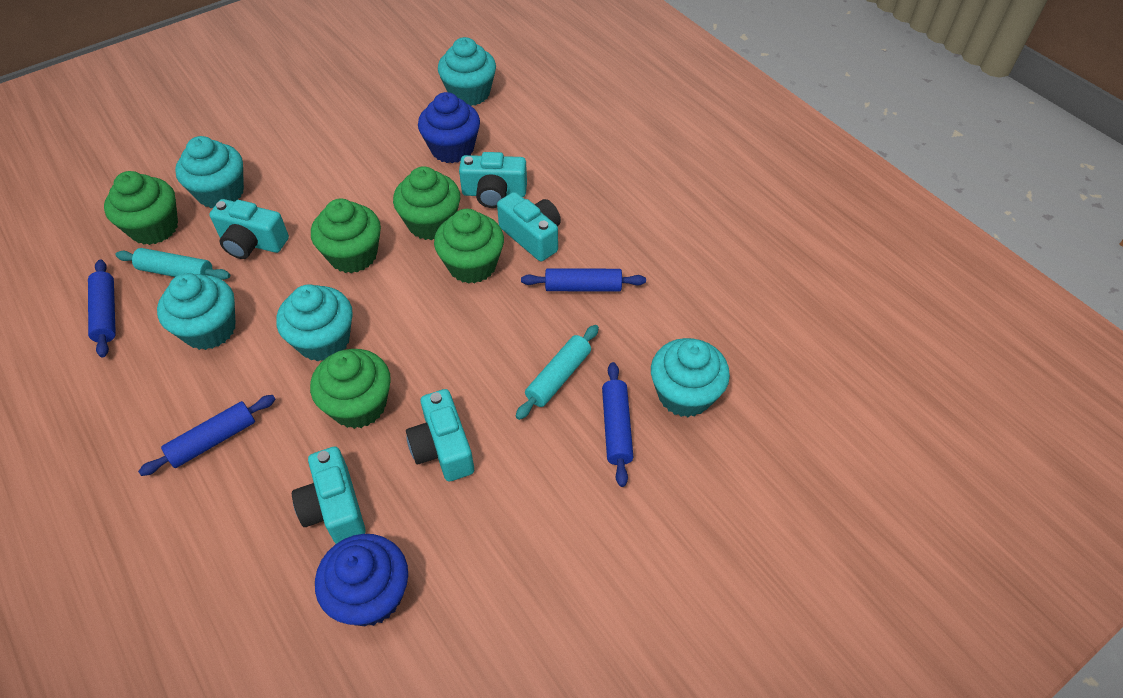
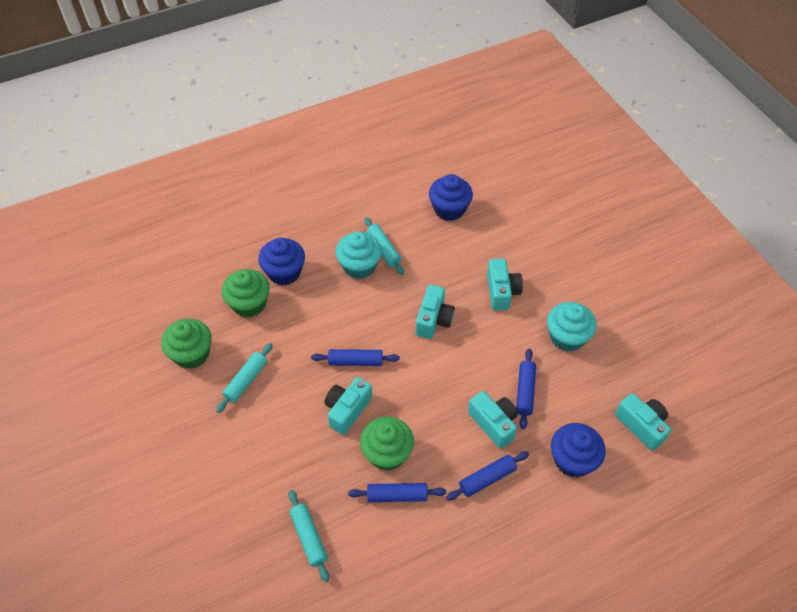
blue cupcake: [315,534,408,627] [418,92,480,163] = 2 -> [258,238,305,285] [429,174,473,221] [551,423,606,477] = 3
green cupcake: [104,171,178,245] [310,349,391,429] [311,199,381,273] [393,166,460,240] [434,209,504,284] = 5 -> [161,318,212,369] [221,269,270,318] [360,416,414,471] = 3
turquoise cupcake: [157,273,236,350] [175,136,244,208] [276,284,353,362] [438,37,496,106] [651,338,730,417] = 5 -> [336,232,382,279] [547,302,597,352] = 2
turquoise rolling pin: [115,248,230,280] [516,325,599,420] = 2 -> [216,343,273,413] [289,490,329,582] [364,217,404,275] = 3

